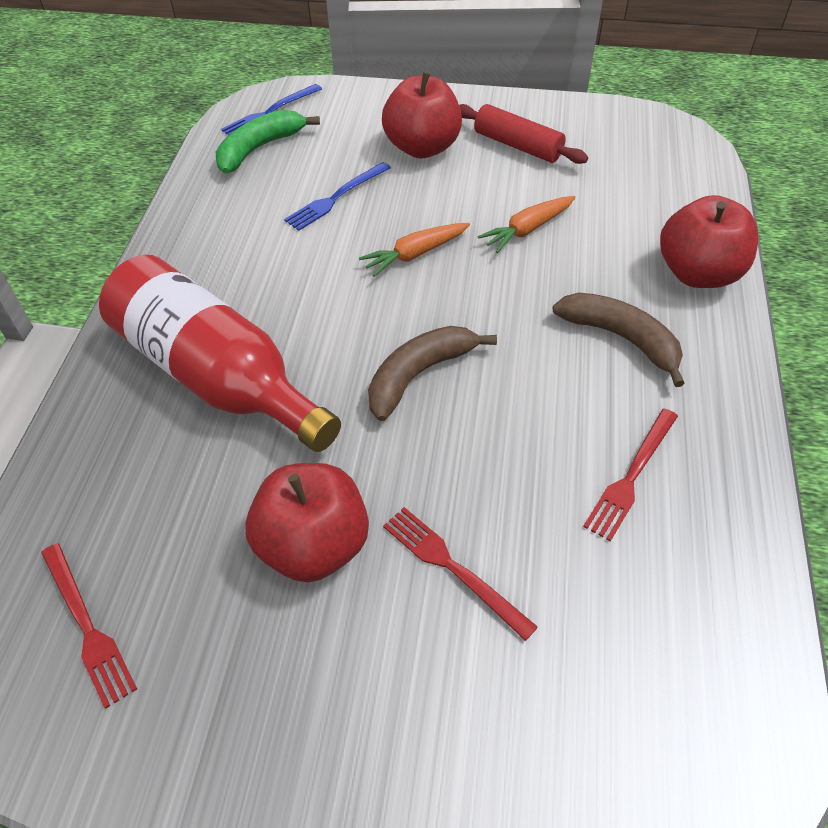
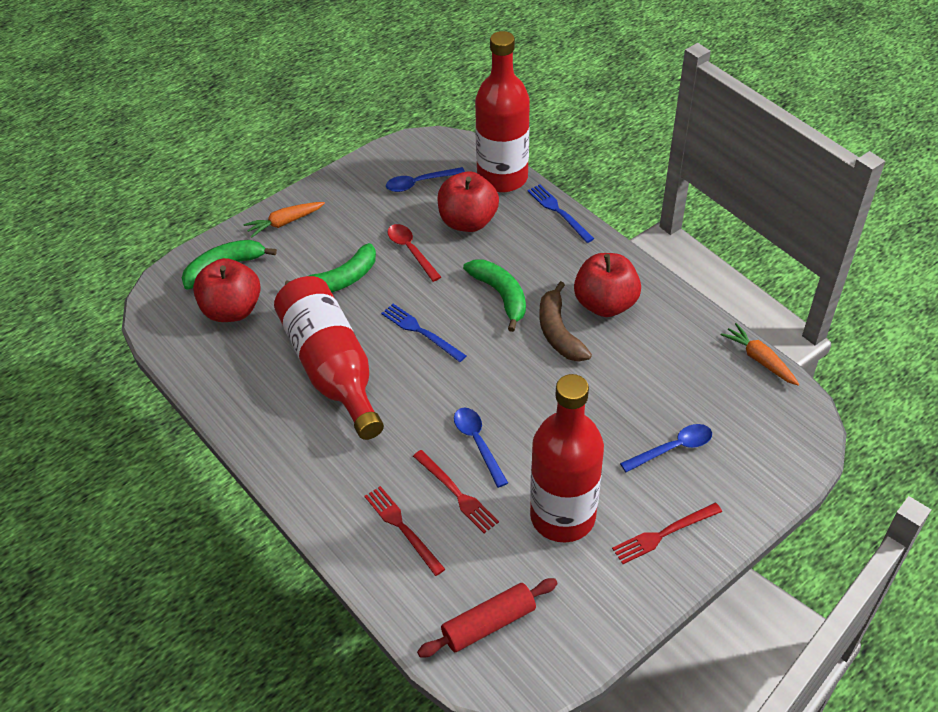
blue spoon: none = 0 -> [386,167,465,192] [454,407,508,488] [620,424,712,472] = 3
brown banana: [368,326,497,421] [552,293,685,387] = 2 -> [539,281,592,362] = 1
green banana: [216,110,320,174] = 1 -> [182,240,277,290] [285,243,376,292] [463,259,526,332] = 3
red bottle: [99,255,341,452] = 1 -> [274,276,384,440] [475,31,530,192] [530,374,604,542] = 3
red spoon: none = 0 -> [387,224,441,282] = 1

